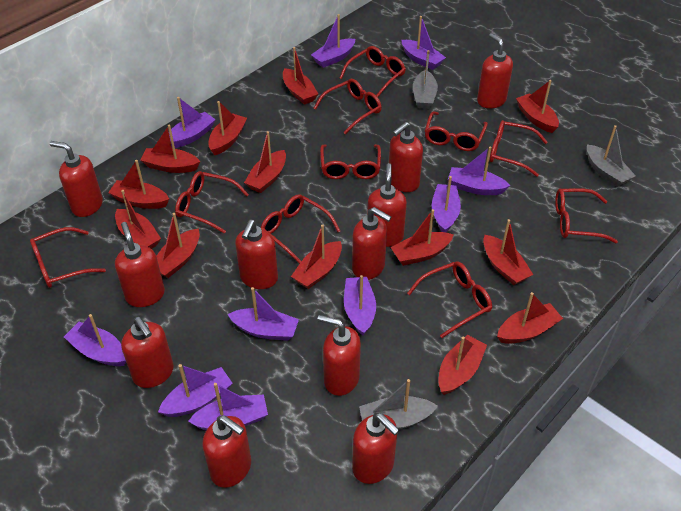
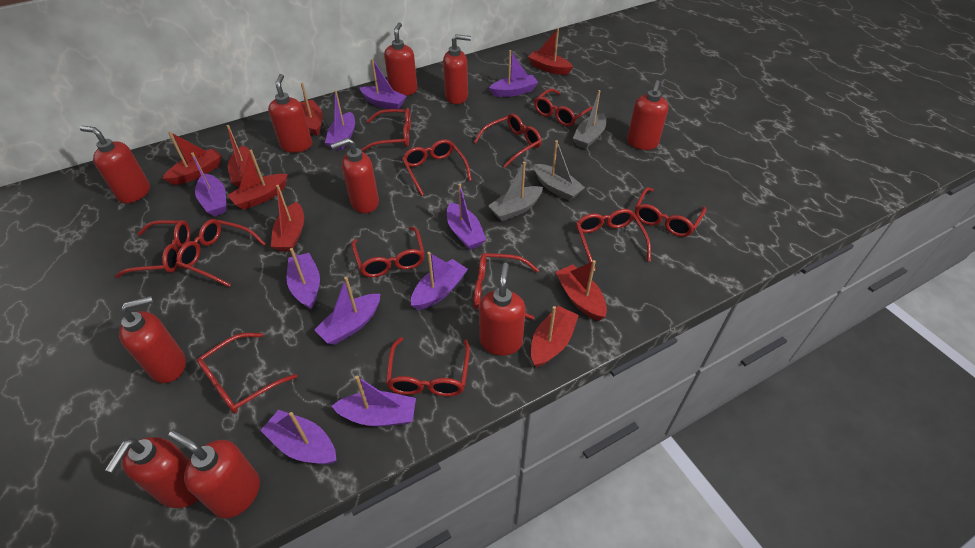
red boat: [108,160,169,209] [115,190,161,249] [140,125,200,173] [156,213,200,278] [208,101,247,155] [244,131,286,193] [283,47,318,105] [291,224,342,289] [391,209,454,266] [438,335,487,395] [483,219,534,285] [497,292,563,344] [516,80,559,133] = 13 -> [163,131,222,185] [227,125,255,187] [227,150,288,210] [271,185,304,252] [300,83,323,136] [528,28,573,75] [531,306,579,367] [556,260,607,321] = 8
red glasses: [30,227,106,288] [175,171,249,234] [261,194,340,264] [313,79,382,134] [320,144,381,179] [339,46,406,97] [407,261,492,338] [425,111,488,151] [490,120,548,177] [555,188,618,243] = 10 -> [115,220,190,278] [176,219,266,287] [196,333,297,413] [352,227,425,277] [361,108,411,151] [386,337,470,397] [402,139,472,196] [473,253,539,320] [474,113,542,168] [534,89,593,126] [576,209,651,271] [635,187,706,237] = 12
red soap dispenser: [50,141,103,217] [115,222,165,307] [121,317,174,388] [203,415,251,488] [235,220,278,289] [318,315,361,396] [352,207,391,280] [352,413,399,484] [367,163,407,247] [389,122,423,192] [477,33,513,108] = 11 -> [80,126,150,203] [105,437,198,508] [119,296,186,383] [168,430,260,519] [268,74,312,153] [331,138,379,213] [384,23,417,96] [443,34,471,104] [479,263,525,356] [627,80,668,150] = 10

